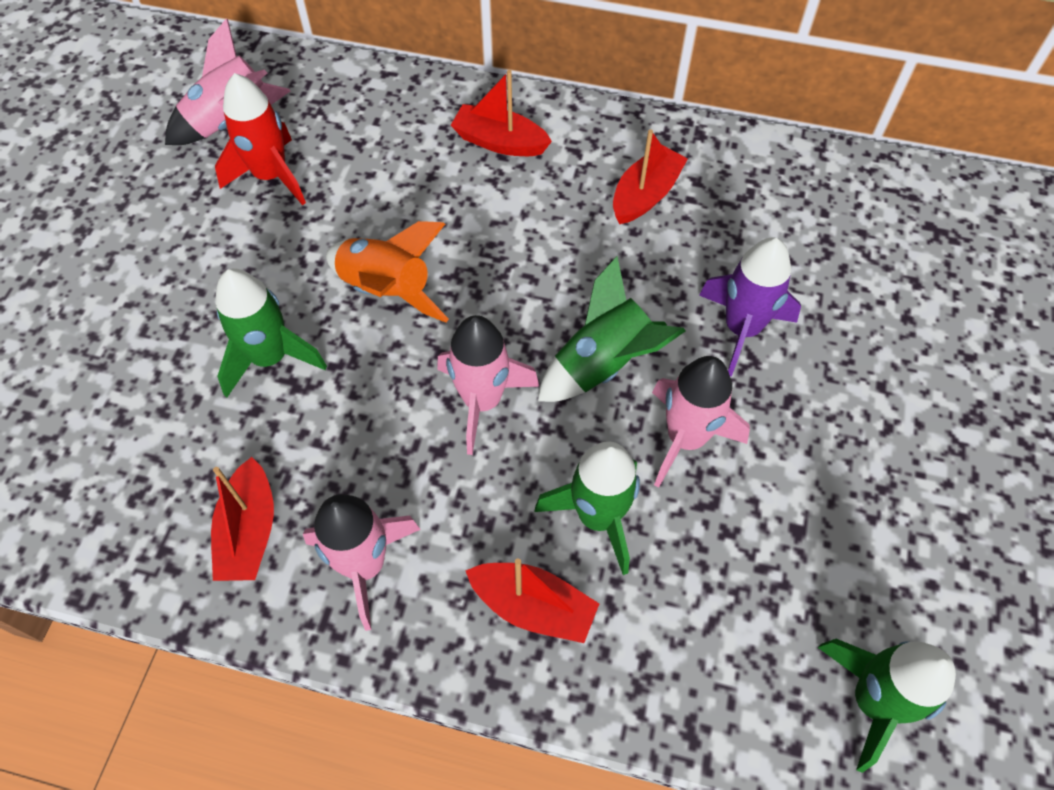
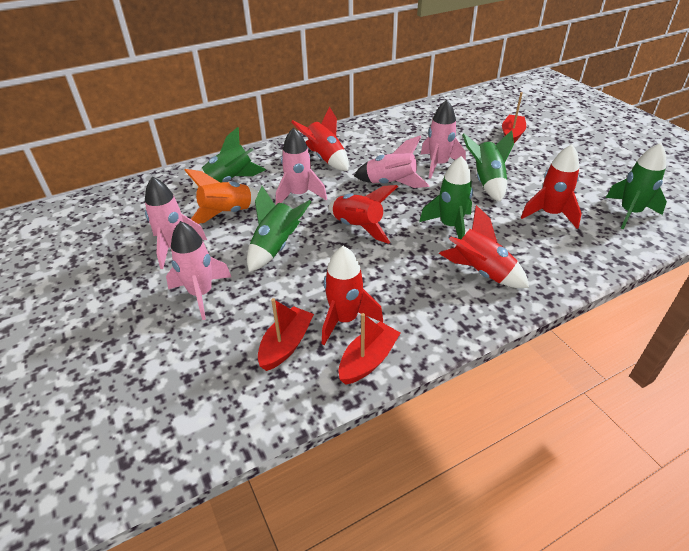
green rocket: [215,268,327,397] [535,441,640,575] [538,256,685,402] [818,639,956,773] = 4 -> [192,127,266,189] [247,186,312,272] [419,156,473,239] [462,130,514,202] [606,143,667,229] = 5
pink rocket: [165,18,290,145] [303,494,421,631] [437,315,539,455] [652,356,750,488] = 4 -> [145,176,207,269] [166,221,231,320] [276,128,327,204] [354,135,430,188] [420,100,466,179] = 5
purple rocket: [699,238,801,377] = 1 -> none = 0
red boat: [211,457,274,581] [450,70,552,156] [466,558,599,643] [613,129,688,224] = 4 -> [258,298,314,371] [339,313,400,385] [502,92,526,143] = 3
red rocket: [215,73,306,205] = 1 -> [291,107,349,171] [322,246,383,345] [329,185,398,244] [439,205,529,288] [521,144,582,229] = 5

